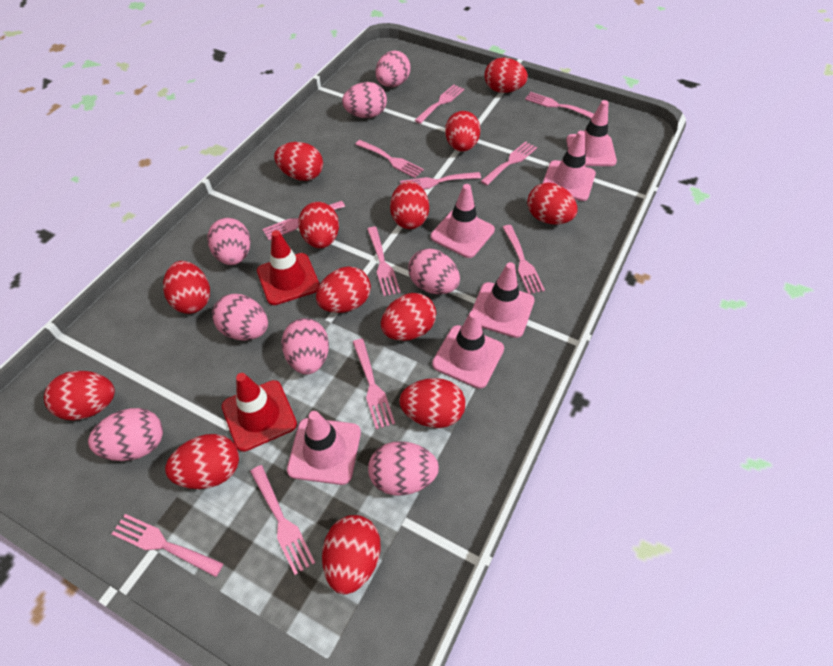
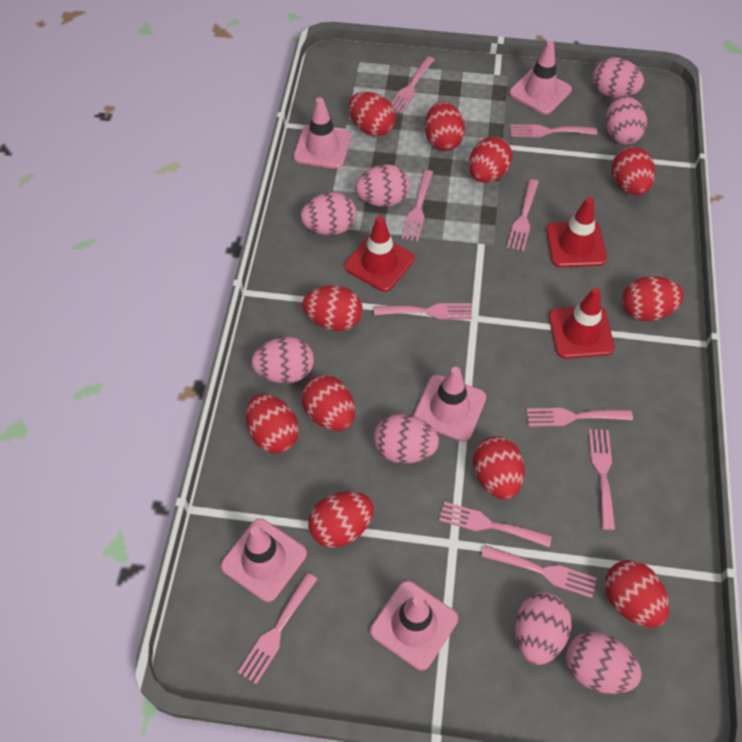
pink fork: [112,514,224,577] [250,465,315,575] [262,201,345,240] [353,339,395,429] [355,140,424,178] [367,227,401,296] [400,172,481,189] [414,84,464,124] [481,141,537,186] [503,225,545,294] [525,92,594,118] = 11 -> [238,573,317,684] [374,303,472,319] [391,56,435,114] [401,170,433,242] [439,502,552,547] [481,545,597,598] [507,179,539,252] [510,124,597,137] [526,408,633,427] [589,429,615,530] = 10
pink traffic cone: [287,411,361,485] [431,184,495,258] [432,311,504,389] [472,262,535,338] [543,131,596,201] [566,100,617,166] = 6 -> [221,519,307,602] [293,97,351,169] [370,581,458,670] [414,367,486,442] [509,41,572,114] = 5
red egg: [44,371,115,420] [163,261,210,314] [165,434,239,489] [274,142,323,181] [298,202,339,248] [316,267,371,313] [322,515,381,594] [381,293,436,341] [390,181,429,229] [399,378,465,428] [445,111,480,152] [484,57,528,93] [527,182,577,225] = 13 -> [246,394,299,454] [302,375,355,431] [303,286,362,331] [308,491,374,548] [349,92,396,137] [425,101,465,151] [469,137,512,183] [473,436,525,499] [605,560,669,628] [612,147,655,195] [622,276,684,321] = 11
red traffic cone: [222,373,297,452] [257,230,320,305] = 2 -> [344,216,415,292] [546,197,607,267] [549,288,615,359] = 3

